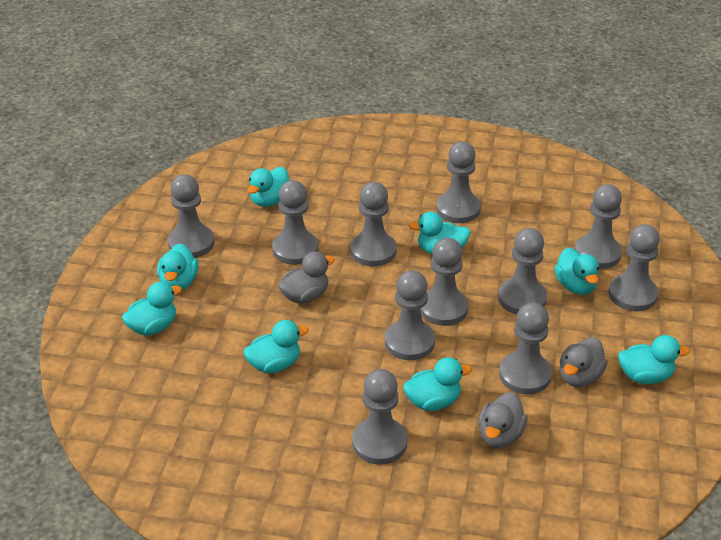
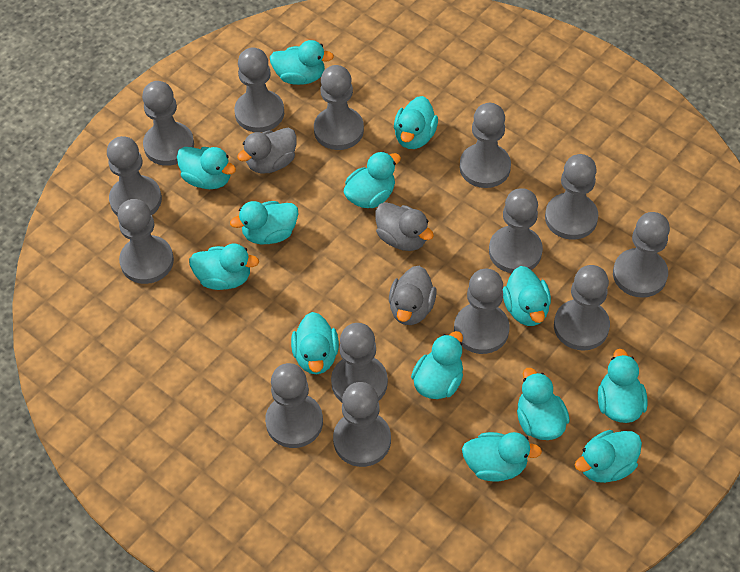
grey pawn: [168,174,215,258] [272,180,318,265] [350,182,397,266] [352,369,408,465] [385,270,435,360] [420,238,469,326] [436,141,481,223] [498,228,547,314] [499,302,552,394] [575,184,622,269] [609,224,660,311] = 11 -> [107,136,162,216] [117,199,174,284] [142,81,194,166] [234,47,284,132] [265,363,323,448] [314,65,364,150] [331,323,388,403] [333,382,391,467] [454,269,510,354] [460,103,511,188] [489,188,543,273] [545,154,598,240] [554,265,610,351] [613,212,670,298] = 14
turquoise duck: [122,282,182,336] [157,243,199,290] [243,320,309,373] [247,167,289,207] [403,357,472,411] [409,212,470,255] [554,248,599,295] [618,335,690,384] = 8 -> [177,147,236,189] [189,244,259,290] [230,201,298,244] [270,40,334,85] [291,312,339,374] [343,151,401,208] [394,96,438,149] [411,331,463,399] [462,432,542,481] [503,266,551,326] [517,368,570,440] [575,430,642,483] [598,349,648,423] = 13

